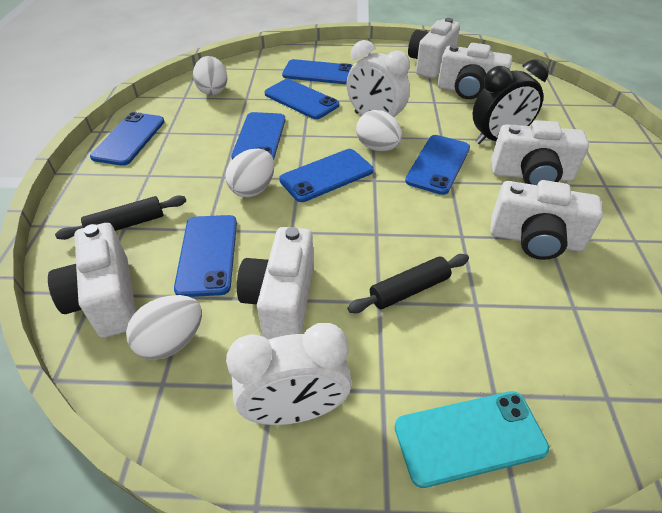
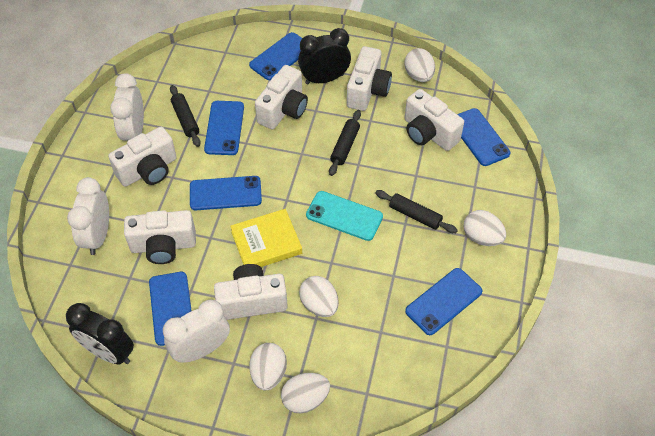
black clock: [473,59,549,144] = 1 -> [66,303,134,365] [298,28,351,85] = 2
black rolling pin: [55,195,186,240] [348,254,469,313] = 2 -> [170,85,201,147] [329,110,361,176] [376,190,458,233] = 3
blue phone: [90,112,165,166] [174,215,237,297] [231,112,286,160] [264,79,339,119] [279,149,373,202] [282,59,353,84] [405,135,470,195] = 7 -> [149,272,192,346] [190,176,262,210] [204,101,244,155] [249,32,302,80] [405,268,482,335] [457,108,511,166] = 6
white clock: [226,323,352,425] [346,40,410,117] = 2 -> [67,177,109,255] [110,73,144,140] [163,300,230,363] = 3
white egg: [126,295,202,360] [193,56,227,95] [225,149,275,197] [356,110,402,151] = 4 -> [249,343,287,391] [281,373,330,414] [299,276,339,317] [404,48,435,82] [464,210,506,246] = 5
yellow book: none = 0 -> [230,209,302,267] = 1

